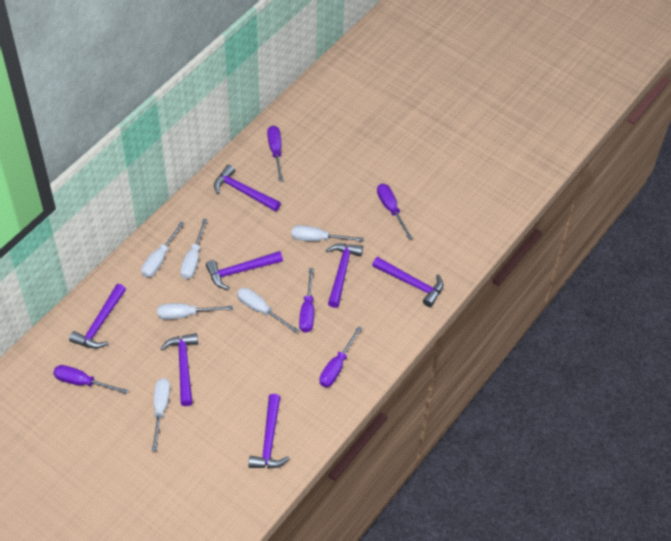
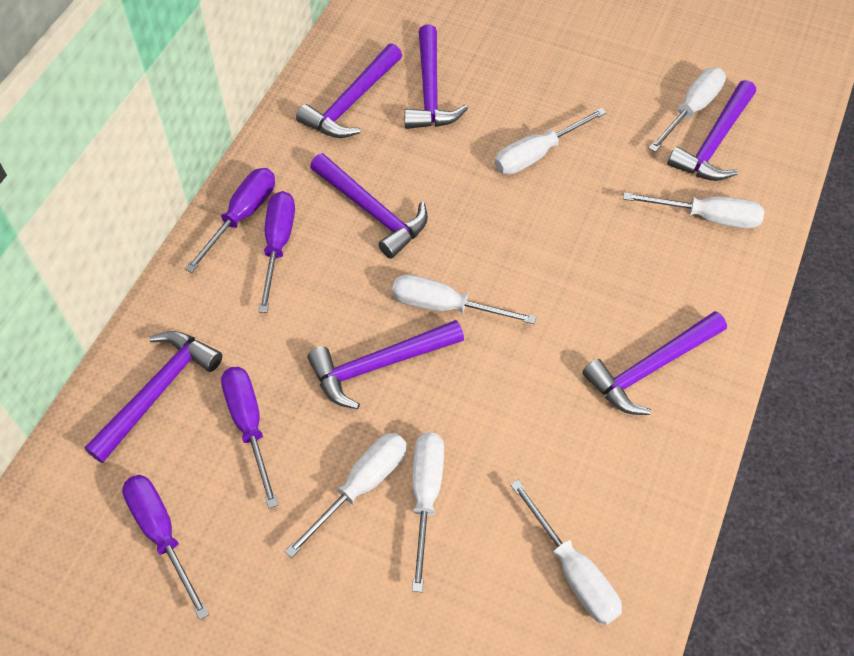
purple screwdriver: [53,365,129,394] [267,126,283,182] [299,268,314,333] [319,326,362,387] [377,184,412,239] = 5 -> [122,475,209,620] [185,168,275,273] [221,367,278,508] [258,191,295,313] = 4
white screwdriver: [141,221,185,277] [152,378,170,451] [157,303,233,319] [180,219,208,279] [237,288,299,333] [292,225,364,242] = 6 -> [284,433,407,558] [392,275,537,324] [412,432,444,592] [495,108,607,175] [510,480,622,625] [623,192,764,229] [648,68,726,152] = 7

